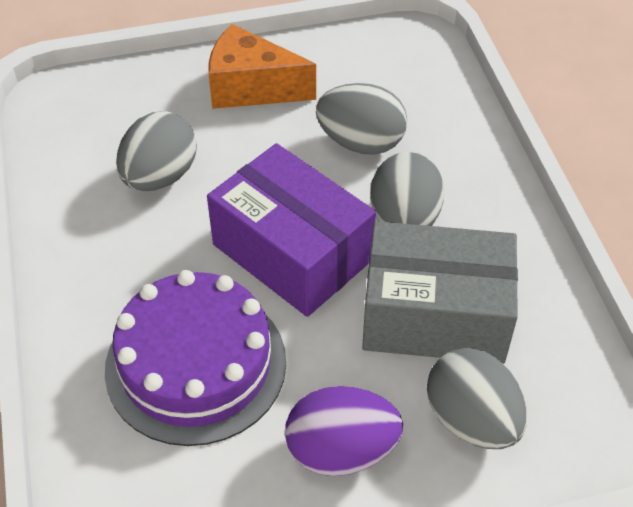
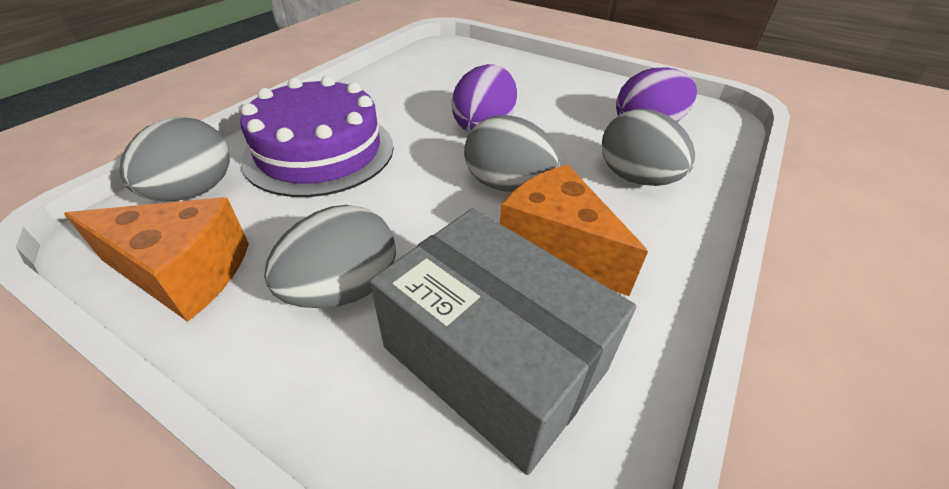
orange cheese: [208,24,316,109] = 1 -> [64,197,249,322] [500,165,648,296] = 2
purple box: [207,143,376,317] = 1 -> none = 0
purple egg: [285,386,403,476] = 1 -> [452,64,517,133] [616,67,697,122] = 2

